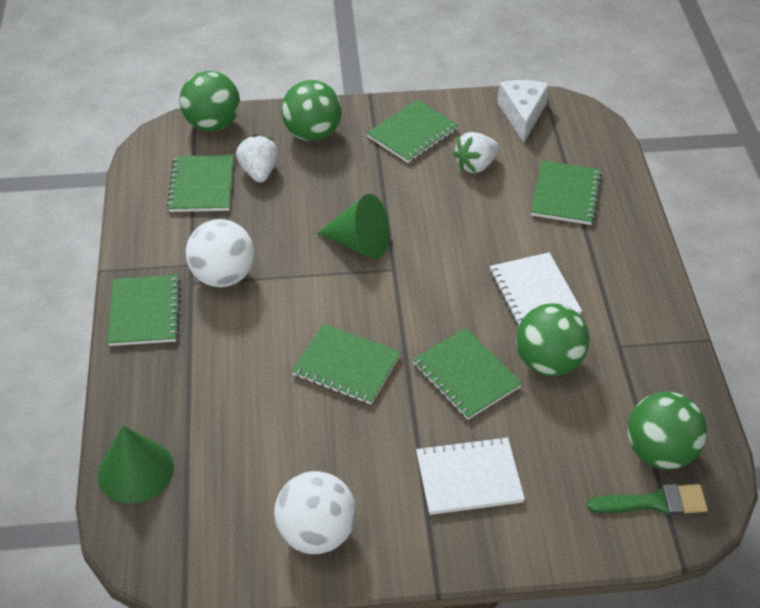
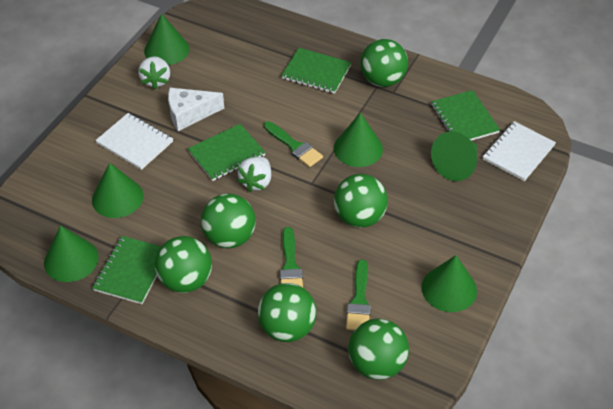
green ball: [180,71,240,132] [281,80,342,141] [516,303,590,376] [627,392,707,469] = 4 -> [155,236,212,293] [201,194,256,248] [258,283,317,342] [334,174,388,228] [348,319,409,380] [360,39,408,87] = 6
green brush: [587,484,708,515] = 1 -> [264,121,323,167] [280,227,303,287] [346,259,371,330] = 3
green cone: [97,425,174,503] [317,194,389,259] = 2 -> [44,225,98,282] [92,163,144,218] [144,14,189,65] [334,113,383,167] [422,255,477,312] [431,131,477,181] = 6
green notebook: [107,275,180,346] [167,155,234,212] [292,323,401,405] [367,100,459,163] [412,328,522,420] [531,161,602,225] = 6 -> [92,236,161,304] [188,124,266,181] [281,48,351,94] [431,90,500,141] = 4
white ball: [186,219,254,287] [274,471,356,554] = 2 -> none = 0

